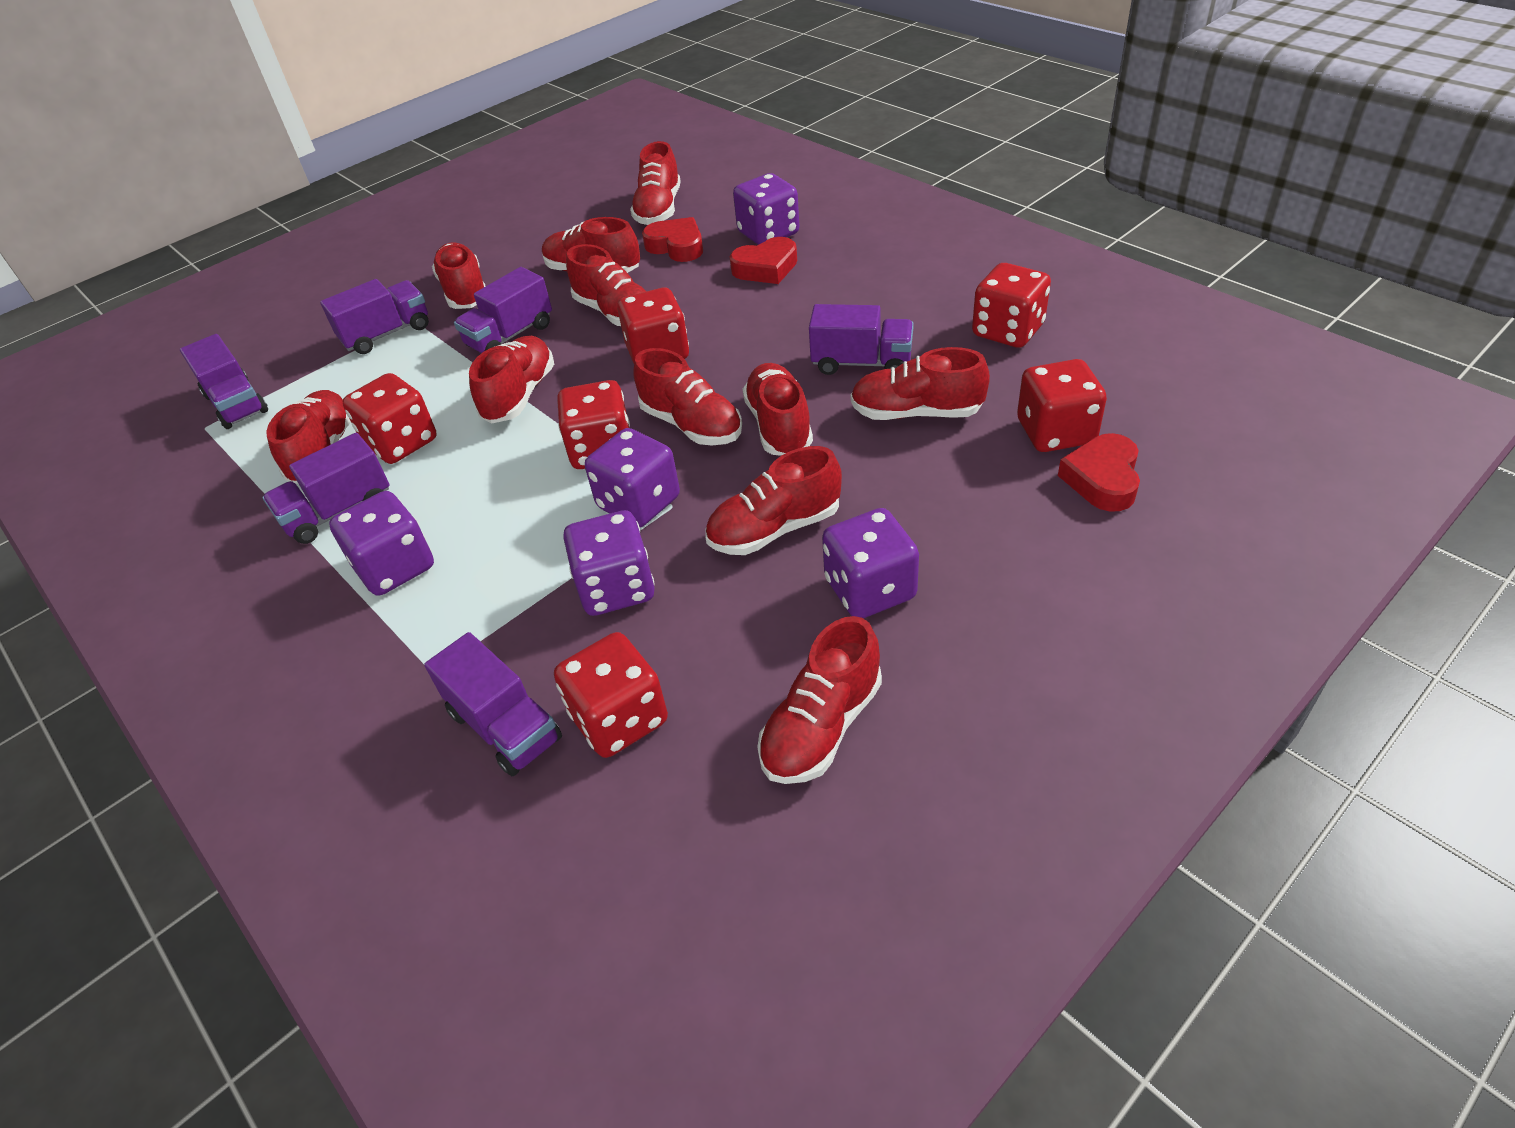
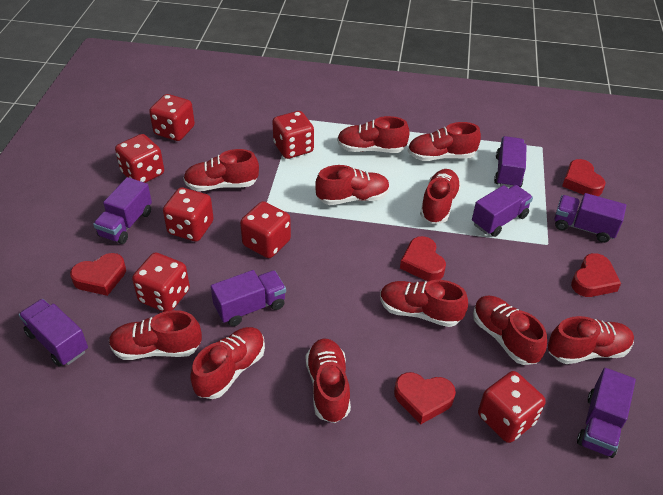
purple dice: [329,491,434,596] [563,510,655,616] [585,428,680,527] [733,173,800,245] [822,508,919,618] = 5 -> none = 0
purple truck: [180,334,268,429] [262,433,390,544] [320,279,429,354] [424,632,562,776] [454,267,552,353] [809,304,914,375] = 6 -> [19,299,88,367] [93,177,152,244] [211,270,286,326] [472,185,533,237] [494,136,527,188] [555,193,626,243] [577,368,636,458] = 7
red dice: [343,373,437,464] [554,632,668,758] [557,380,630,469] [617,288,689,363] [972,263,1051,348] [1017,359,1107,452] = 6 -> [115,134,164,183] [132,253,190,312] [149,94,195,141] [163,187,214,242] [240,201,291,258] [272,111,314,159] [478,371,546,443] = 7
red heart: [642,217,703,262] [730,237,797,284] [1058,433,1140,512] = 3 -> [70,253,126,296] [394,372,456,424] [400,236,446,281] [562,159,605,196] [571,253,621,297] = 5

